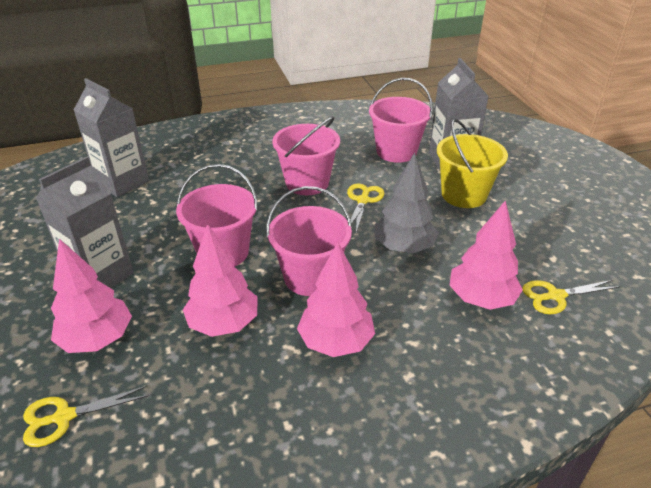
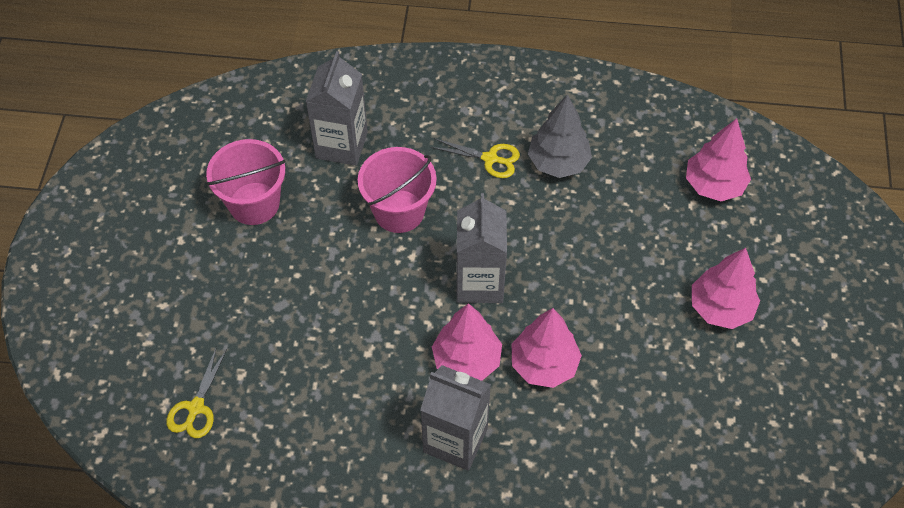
pink bucket: [176,164,258,267] [266,186,352,296] [272,117,340,195] [369,78,433,163] = 4 -> [206,139,286,225] [358,147,437,233] = 2
yellow bucket: [437,119,508,208] = 1 -> none = 0
yellow scissors: [23,386,149,447] [347,184,384,233] [522,280,620,314] = 3 -> [166,346,227,438] [431,139,520,178] = 2

